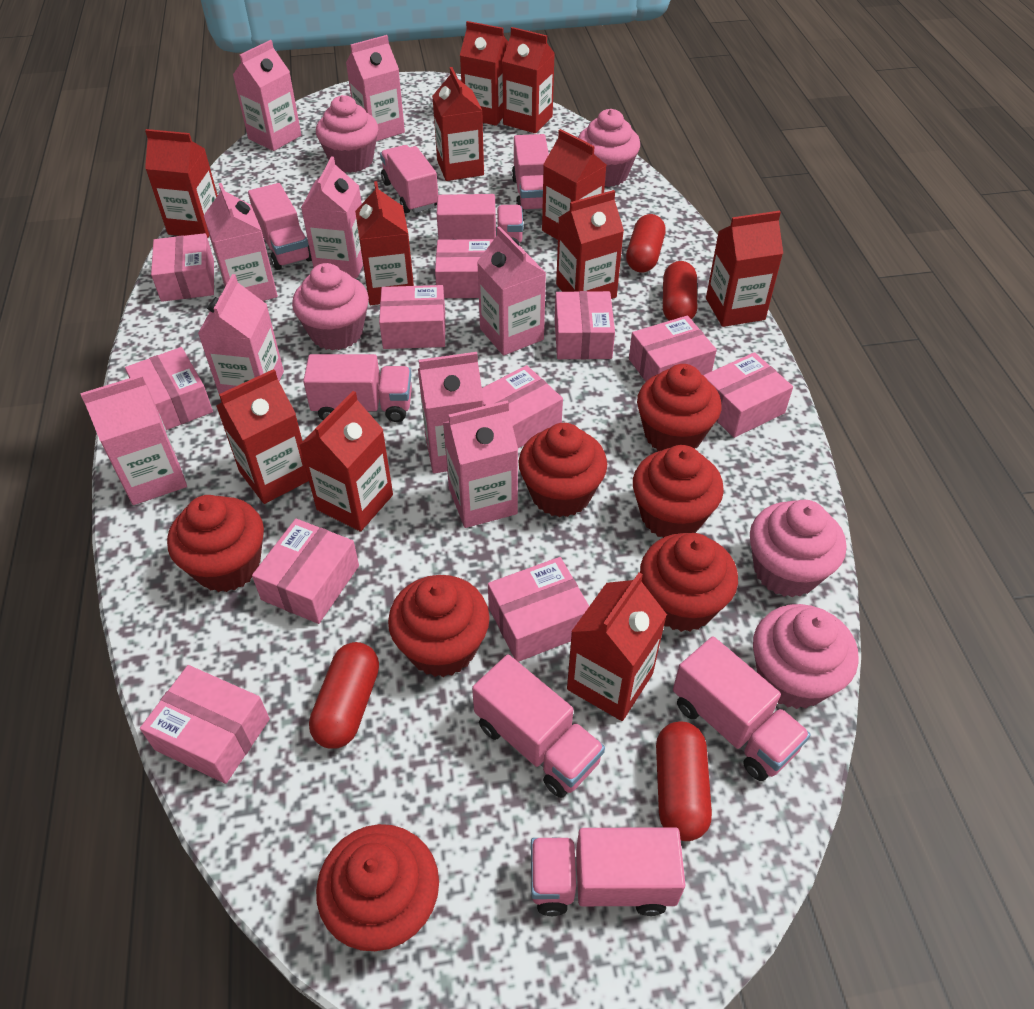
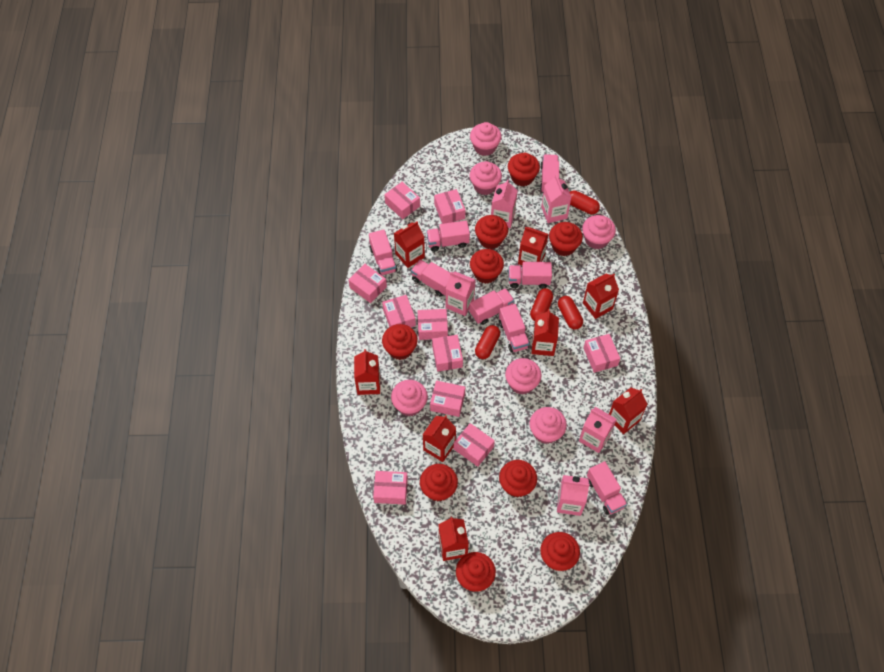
pink box: [125,347,213,430] [140,665,270,784] [151,233,214,302] [252,519,359,624] [379,285,446,349] [435,239,494,298] [482,365,563,448] [488,557,589,662] [555,291,615,359] [629,315,717,381] [703,352,793,438] = 11 -> [349,264,387,303] [373,471,408,505] [382,295,416,327] [384,182,420,219] [418,309,448,340] [430,381,465,417] [432,335,463,372] [434,189,466,224] [454,423,495,467] [584,334,620,373] = 10
pink carton: [80,375,187,505] [198,274,284,394] [204,183,278,301] [233,40,301,151] [301,157,363,278] [346,35,405,141] [418,352,484,473] [443,400,518,528] [477,226,546,356] = 9 -> [446,271,475,316] [491,179,518,228] [541,175,572,223] [557,475,590,516] [579,407,617,453] = 5
pink cupcake: [292,263,369,350] [316,95,378,173] [578,109,640,187] [750,500,846,598] [753,604,859,709] = 5 -> [391,380,428,416] [470,122,501,156] [470,161,502,195] [505,358,542,395] [529,407,567,444] [582,215,616,249] = 6
red carton: [145,129,218,238] [216,369,309,504] [299,391,393,532] [355,181,414,305] [432,67,484,181] [460,21,508,126] [502,27,555,133] [542,129,606,240] [556,190,624,299] [567,572,667,721] [706,211,783,327] = 11 -> [354,349,380,395] [394,221,425,268] [423,415,456,462] [439,517,469,561] [518,227,549,265] [531,309,559,356] [583,274,619,319] [609,388,648,434] = 8
red cupcake: [167,495,264,592] [316,824,439,951] [388,575,490,677] [518,423,607,517] [633,445,724,537] [637,364,721,451] [640,533,738,632] = 7 -> [382,324,418,360] [420,464,458,502] [456,552,496,592] [470,249,504,284] [475,215,508,249] [499,460,537,498] [508,153,540,186] [540,532,580,571] [549,222,583,256] = 9

